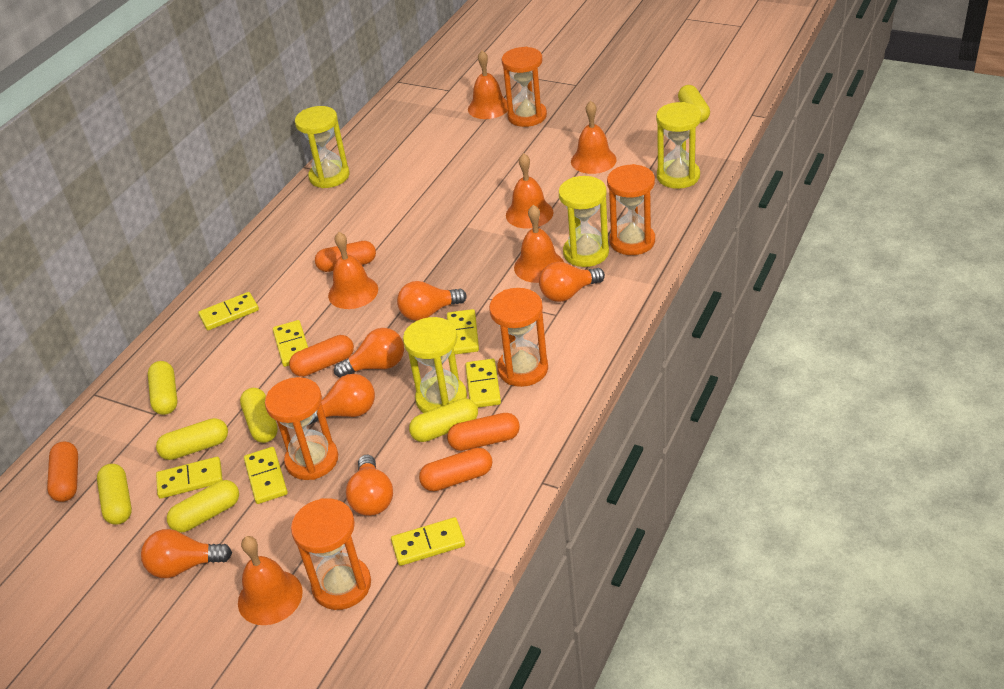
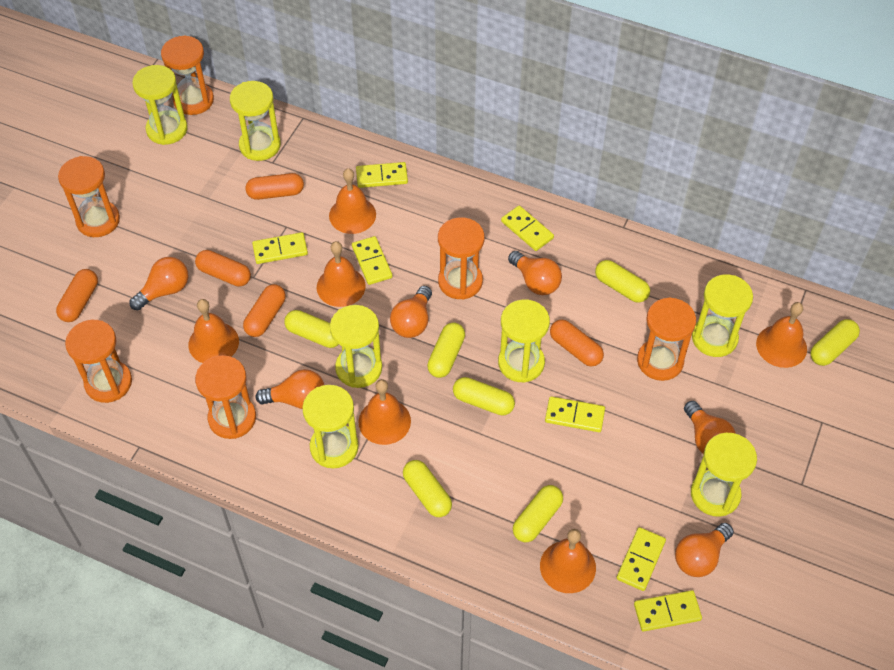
orange hourglass: [265,377,338,480] [291,498,371,610] [489,288,548,387] [502,47,547,127] [607,164,655,255] = 5 -> [58,156,120,237] [65,320,132,403] [161,35,214,115] [195,355,256,439] [438,217,485,300] [637,297,696,381] = 6
yellow hourglass: [295,106,350,188] [403,317,467,413] [559,176,609,267] [656,102,702,189] = 4 -> [132,65,188,145] [230,81,281,161] [302,385,359,469] [330,305,382,388] [498,300,550,383] [691,433,757,517] [692,274,753,357] = 7

